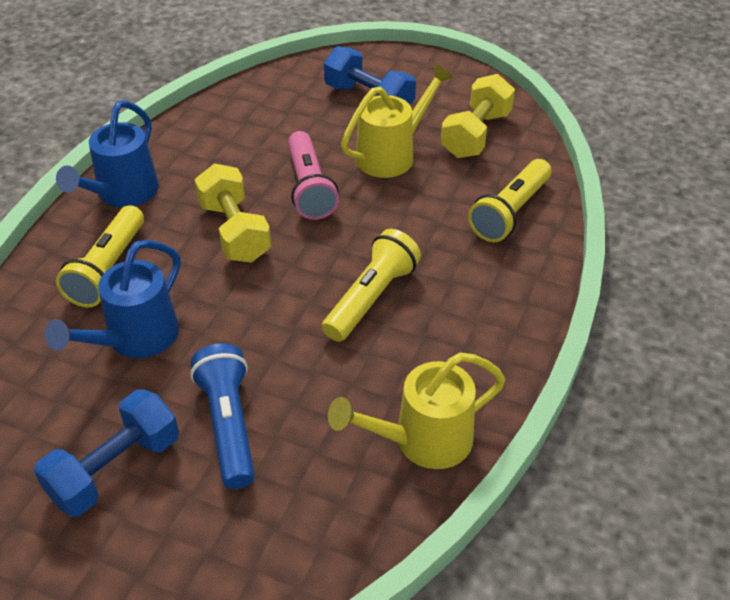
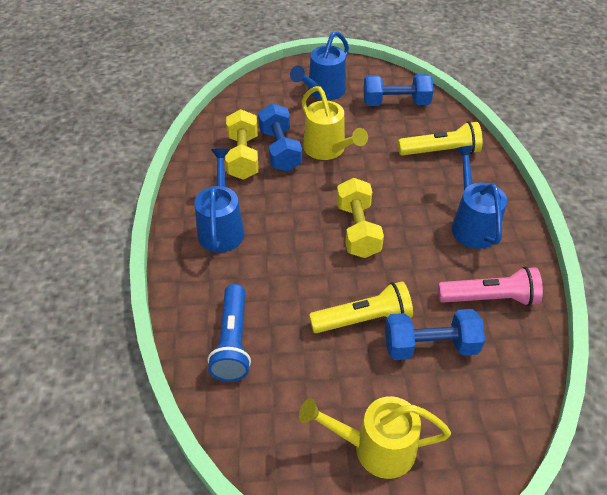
blue dumbbell: [34,389,179,517] [324,46,416,105] = 2 -> [258,103,302,172] [364,74,433,106] [385,309,485,360] = 3
blue watering can: [45,240,181,358] [56,100,159,208] = 2 -> [194,148,245,253] [290,31,349,100] [452,145,507,249] = 3
yellow flashlight: [56,205,144,308] [322,229,421,342] [468,159,551,242] = 3 -> [309,281,413,333] [398,121,482,156] = 2

